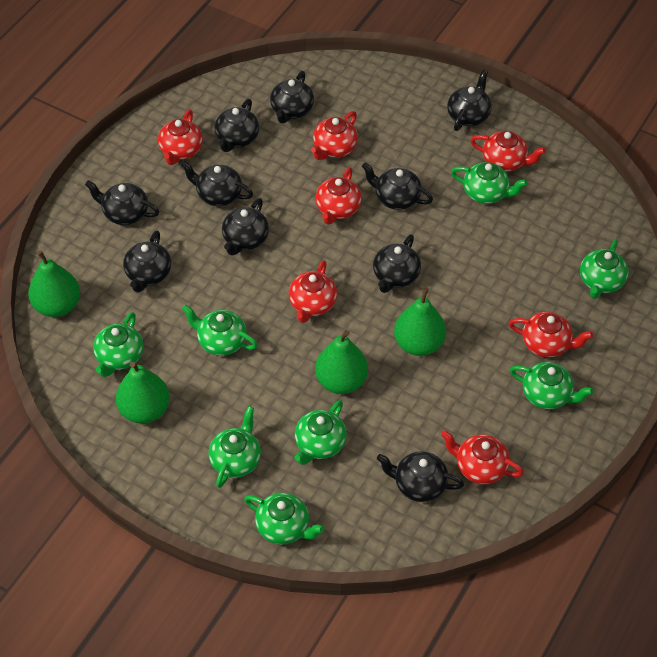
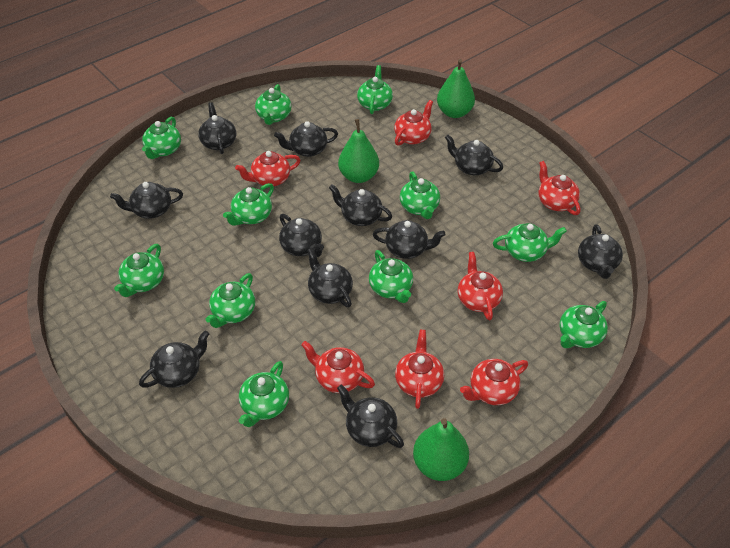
black teapot: [85,180,159,225] [123,230,171,293] [181,161,253,206] [215,99,259,152] [222,198,269,255] [270,71,314,123] [362,162,433,210] [373,234,421,293] [377,451,464,502] [447,69,492,131] = 10 -> [110,182,183,219] [139,331,209,388] [198,103,236,154] [274,121,338,157] [279,214,324,257] [307,248,353,308] [329,184,392,226] [337,384,404,448] [373,220,445,259] [445,135,503,175] [578,224,623,279] = 11
green pear: [28,250,80,317] [116,362,170,423] [315,330,368,394] [394,287,446,356] = 4 -> [338,119,379,183] [413,418,469,481] [437,59,475,118] = 3
green teapot: [93,312,143,377] [182,304,257,356] [208,406,261,488] [244,493,324,545] [295,400,347,465] [451,162,527,204] [510,362,594,409] [580,239,629,299] = 8 -> [114,244,164,297] [142,117,181,159] [206,273,255,328] [223,183,274,226] [239,361,289,427] [255,84,292,125] [357,65,393,114] [369,250,413,303] [400,172,440,219] [493,223,567,262] [559,301,608,348] = 11

